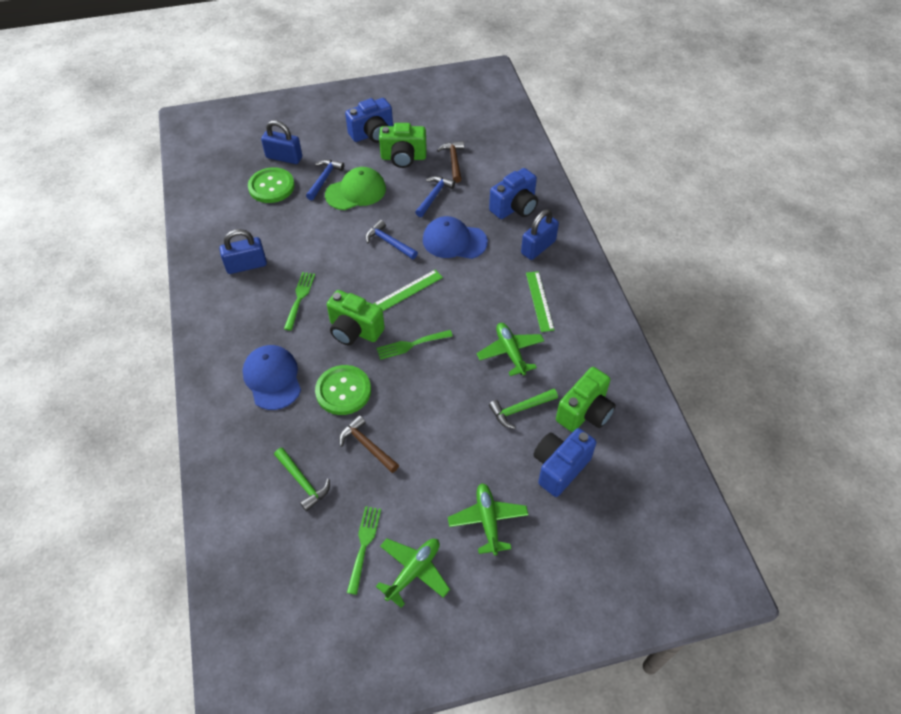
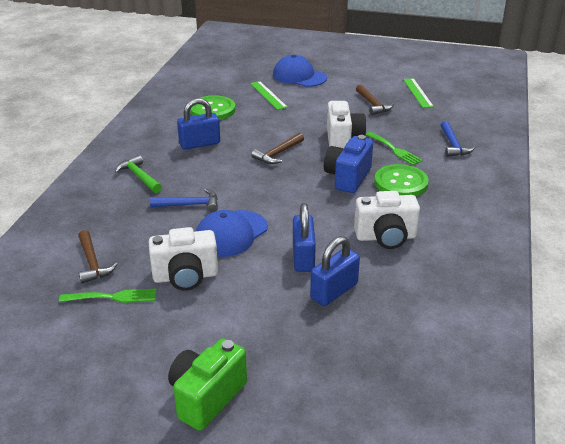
blue camera: [345,98,393,143] [489,168,538,219] [533,428,596,497] = 3 -> [324,135,373,193] = 1
blue hammer: [306,160,344,200] [365,220,418,259] [415,176,455,217] = 3 -> [150,189,218,212] [441,121,475,157] = 2
brown hammer: [339,415,399,473] [437,141,464,183] = 2 -> [78,230,118,284] [251,133,304,164] [356,85,394,115] = 3
green camera: [327,290,385,345] [379,123,427,168] [556,367,616,432] = 3 -> [168,338,247,431] = 1
green cap: [325,167,386,210] = 1 -> none = 0
green fork: [284,272,315,331] [347,506,381,595] [376,330,453,360] = 3 -> [59,289,156,303] [366,132,423,165] = 2
green hammer: [274,448,330,511] [489,389,558,429] = 2 -> [115,155,162,193] = 1
green plane: [376,539,450,608] [448,483,528,556] [477,323,544,376] = 3 -> none = 0
white camera: none = 0 -> [149,227,218,291] [327,101,366,148] [354,191,420,249] = 3

